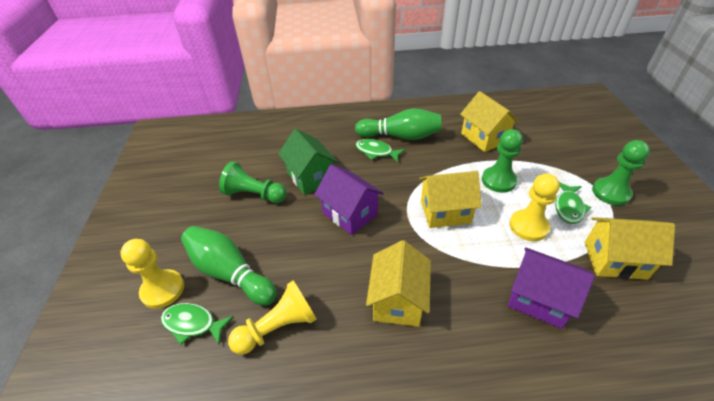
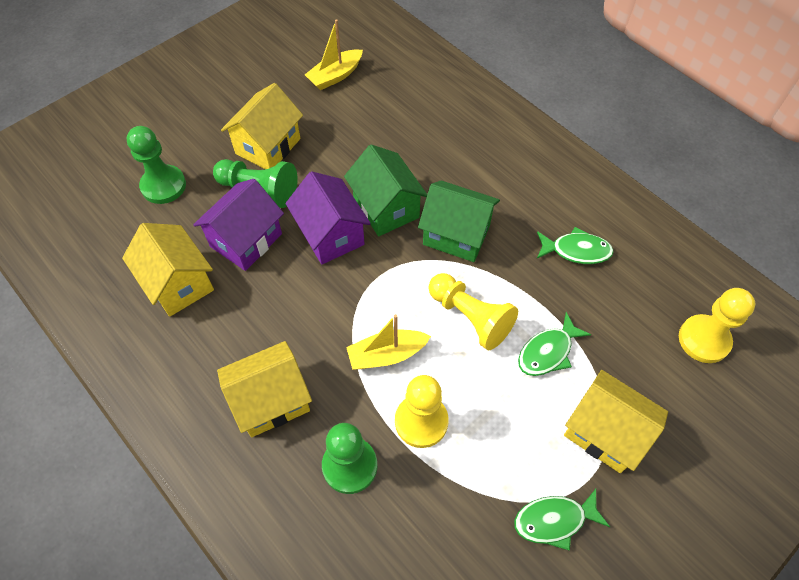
green bowling pin: [181,226,277,305] [355,108,441,140] = 2 -> none = 0
green house: [278,129,338,195] = 1 -> [344,145,427,236] [418,181,500,262] = 2
yellow boat: none = 0 -> [305,19,363,90] [346,314,431,369] = 2

